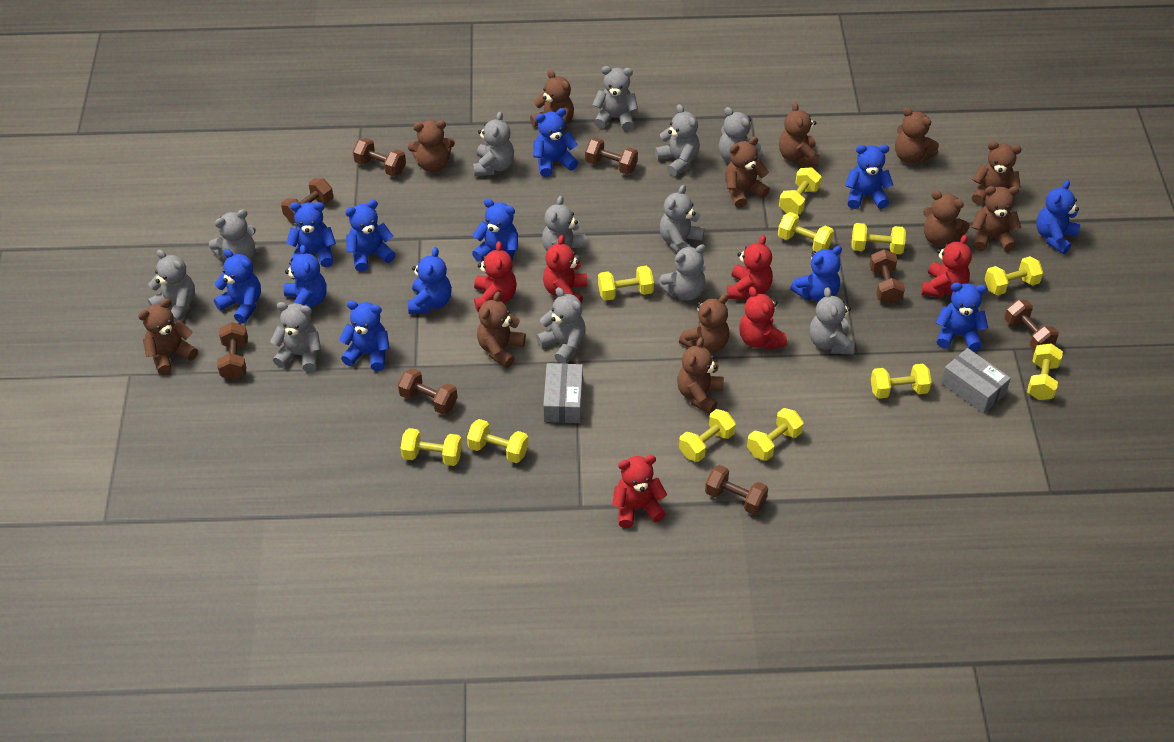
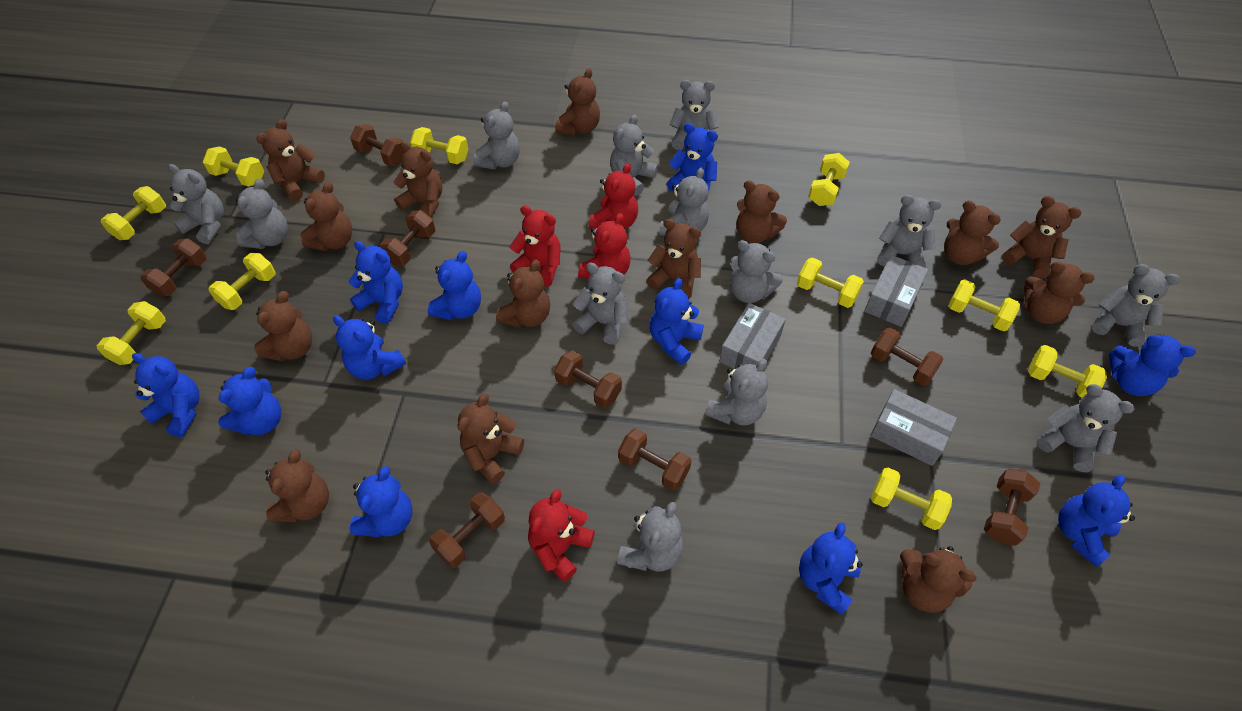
blue teddy bear: [214,249,261,323] [284,245,327,310] [286,202,336,267] [339,301,390,371] [345,200,395,272] [408,247,452,314] [472,199,518,262] [533,108,578,177] [790,246,842,302] [845,145,893,209] [936,283,988,351] [1036,180,1080,254] = 12 -> [132,353,200,437] [218,367,281,435] [333,316,406,380] [348,241,403,324] [350,466,413,538] [428,251,481,320] [650,278,704,365] [667,123,718,192] [799,522,863,615] [1058,474,1135,567] [1109,334,1196,396] = 11
brown teddy bear: [138,299,198,375] [408,120,455,172] [477,292,526,368] [530,70,574,131] [677,337,724,414] [679,294,729,353] [725,137,770,208] [779,102,819,167] [895,107,939,164] [923,191,970,247] [972,141,1022,205] [972,186,1021,251] = 12 -> [254,291,312,361] [256,119,325,201] [265,449,329,522] [301,182,352,251] [393,141,443,218] [458,394,524,484] [496,260,550,328] [555,68,600,136] [646,219,701,299] [737,181,787,243] [900,546,977,613] [944,201,1001,265] [1002,196,1082,279] [1024,261,1095,324] = 14
grey box: [543,363,583,423] [941,348,1011,414] = 2 -> [719,303,786,369] [864,255,928,327] [870,389,957,466] = 3
grey teddy bear: [148,249,195,323] [209,209,256,262] [270,302,321,372] [473,111,514,176] [536,287,586,364] [542,196,586,260] [592,66,638,131] [655,104,700,176] [657,244,706,301] [660,185,705,252] [719,107,763,163] [809,287,854,355] = 12 -> [168,164,224,244] [236,179,288,249] [473,101,520,170] [572,263,627,345] [610,115,658,196] [617,502,683,571] [659,168,709,236] [670,80,719,150] [705,359,768,426] [730,240,783,303] [877,195,941,268] [1037,384,1135,472] [1092,264,1180,347] = 13
red teddy bear: [474,241,517,312] [543,235,587,303] [612,455,667,528] [727,235,773,299] [739,287,787,350] [921,234,972,298] = 6 -> [510,205,561,287] [528,489,595,582] [578,213,631,279] [589,163,638,229] = 4
yellow dumbbell: [400,428,462,466] [467,419,528,463] [598,266,654,301] [679,409,736,462] [747,408,804,461] [778,212,834,252] [779,167,822,214] [851,223,906,254] [871,364,932,399] [985,256,1043,295] [1027,343,1063,400] = 11 -> [97,301,166,365] [101,186,166,240] [203,147,264,187] [208,253,276,310] [410,127,468,164] [797,257,864,308] [808,153,850,206] [871,468,952,530] [948,280,1020,331] [1029,345,1107,398] = 10

